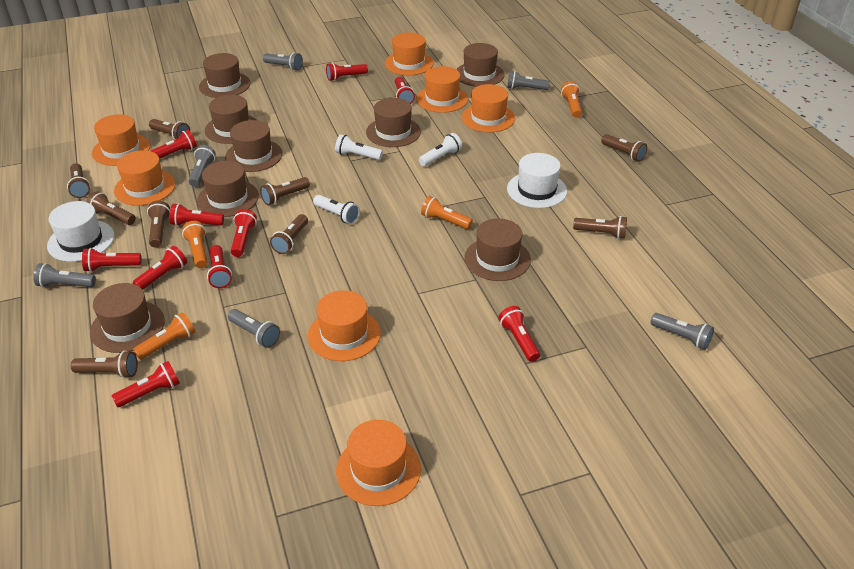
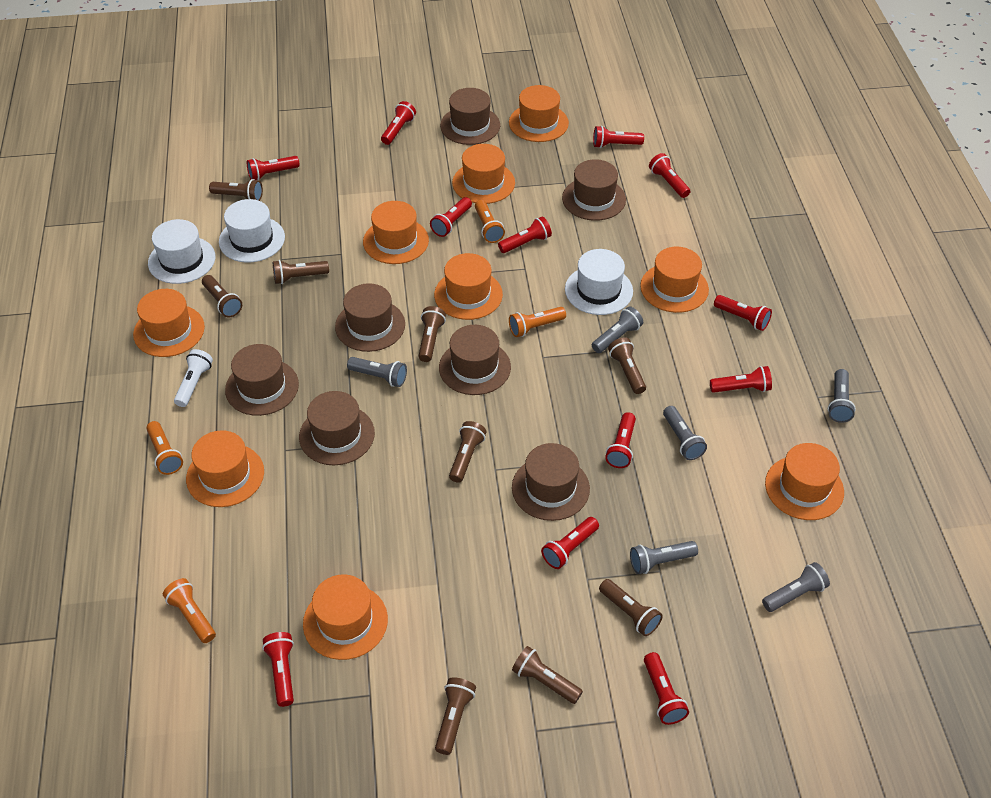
brown hat: [90,283,165,353] [197,161,259,217] [199,53,250,98] [205,95,257,144] [225,120,283,172] [366,98,421,147] [456,43,505,87] [465,218,531,281] = 8 -> [225,344,299,416] [299,391,375,465] [335,283,405,352] [439,325,511,395] [440,88,500,145] [512,443,590,521] [562,159,626,221] = 7
orange hat: [92,114,150,166] [114,150,176,206] [308,290,381,361] [336,420,421,506] [385,32,434,75] [416,66,468,113] [462,84,515,132] = 7 -> [133,289,205,357] [186,430,264,507] [303,574,388,660] [363,201,429,264] [434,253,503,320] [452,144,515,204] [509,85,569,142] [640,247,709,313] [765,443,844,520] = 9
red flashlight: [82,248,141,272] [112,361,180,407] [133,246,187,290] [151,130,197,159] [169,203,224,226] [207,245,232,288] [231,209,257,257] [326,63,368,81] [395,77,415,104] [498,306,540,362] = 10 -> [247,156,300,180] [262,632,294,707] [381,101,416,145] [430,197,472,237] [498,216,552,253] [541,517,599,569] [593,126,644,148] [605,412,636,468] [644,652,689,725] [649,153,691,198] [710,366,772,393] [714,295,772,331] = 12
white flashlight: [313,195,360,224] [335,134,383,160] [419,133,462,166] = 3 -> [174,349,213,407] = 1
white hat: [47,201,114,262] [507,153,567,208] = 2 -> [148,219,215,284] [219,199,285,263] [565,249,633,315] = 3

